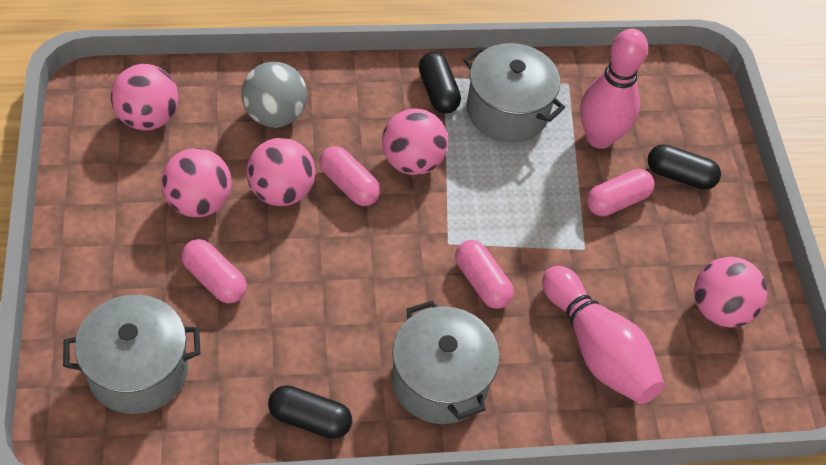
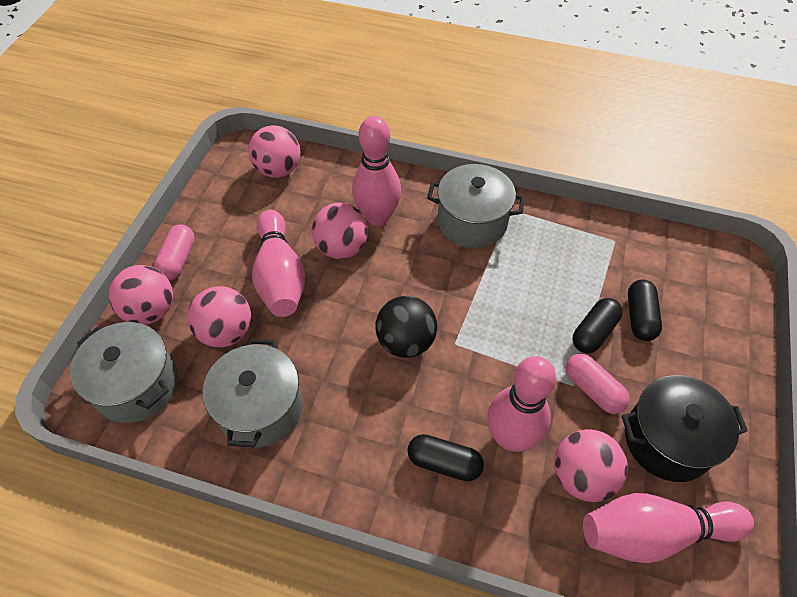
black ball: none = 0 -> [375,296,437,358] = 1
black pot: none = 0 -> [622,375,748,482] = 1
grey ball: [241,62,307,127] = 1 -> none = 0
pink bowling pin: [542,266,664,404] [580,29,648,149] = 2 -> [252,210,305,317] [352,116,401,226] [487,356,556,452] [583,493,754,563] = 4
pink capsule: [181,239,247,303] [319,146,381,206] [455,240,514,309] [587,169,655,216] = 4 -> [153,224,195,280] [566,354,630,414] = 2

